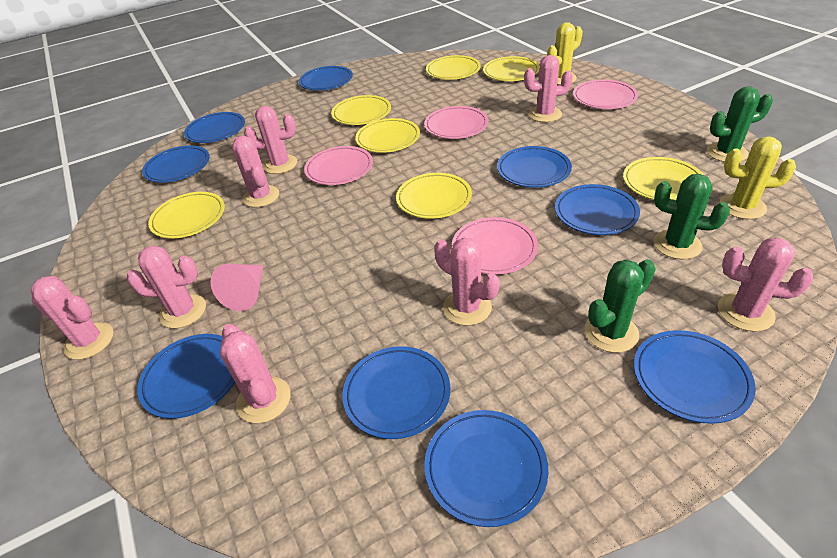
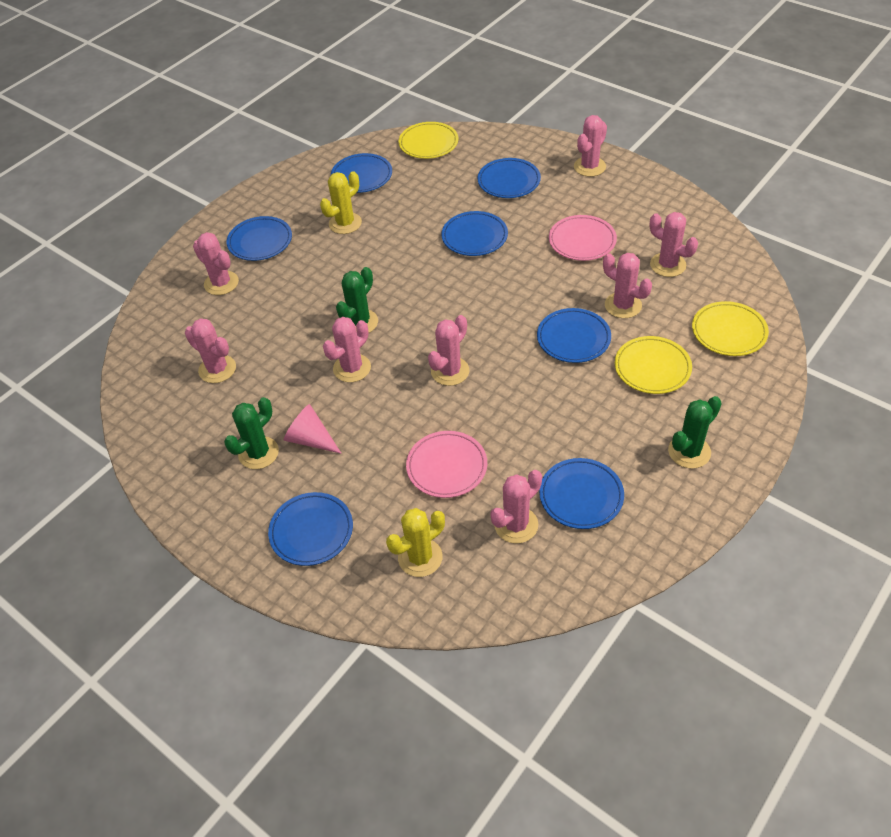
blue plate: [137,334,235,419] [142,146,210,183] [184,112,245,143] [299,66,353,91] [342,346,450,439] [424,410,548,527] [497,146,572,188] [555,184,640,235] [634,330,756,424] = 9 -> [227,216,292,261] [268,492,353,566] [331,153,392,193] [441,211,508,256] [478,158,541,198] [537,308,611,363] [539,458,624,529] = 7
pink plate: [304,146,373,185] [424,106,489,139] [452,217,538,274] [573,79,638,109] = 4 -> [406,431,487,498] [549,215,617,261] = 2
yellow plate: [148,192,225,239] [331,95,391,125] [355,118,420,153] [396,173,472,219] [426,55,481,80] [483,56,540,81] [623,157,704,200] = 7 -> [399,122,458,159] [615,336,692,394] [692,301,769,356] = 3

